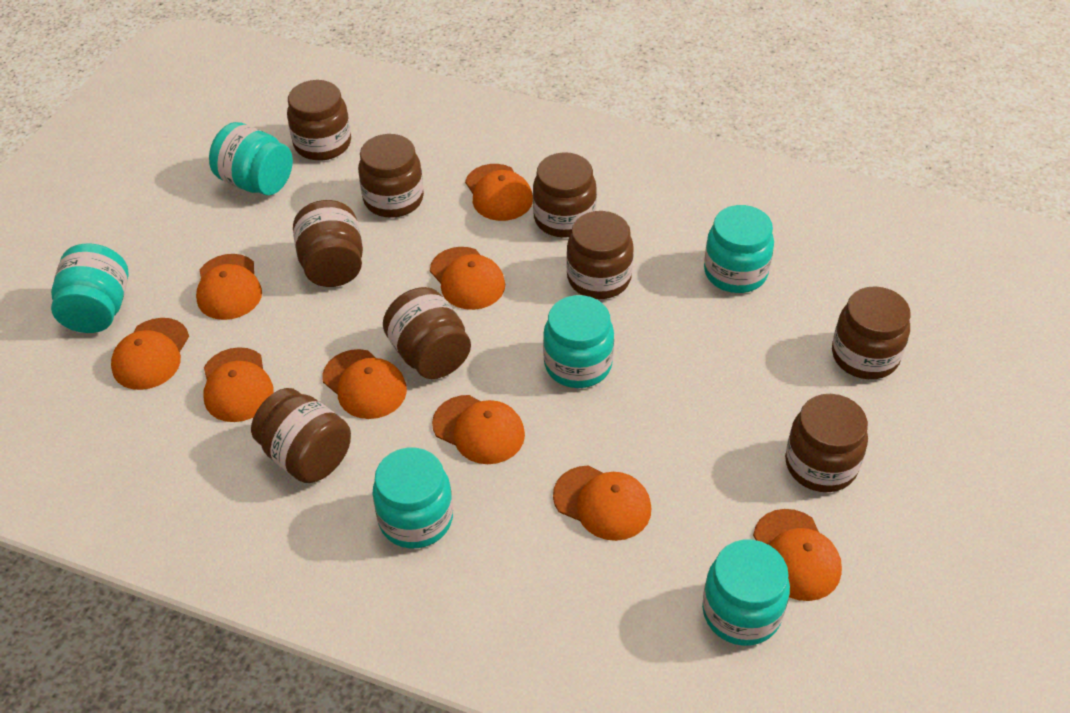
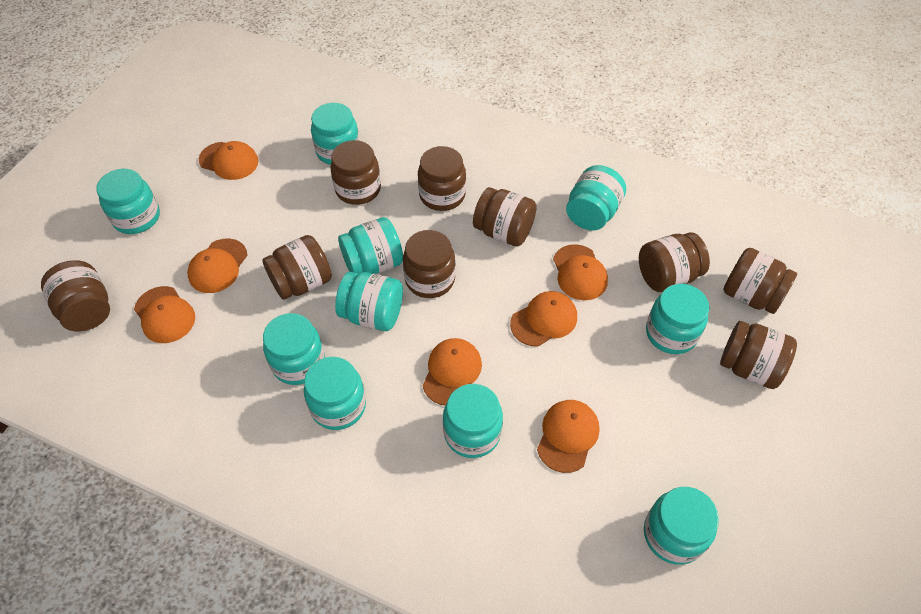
orange cap: [111,318,189,390] [196,254,262,320] [203,347,274,422] [322,349,407,419] [430,247,505,310] [432,395,525,464] [465,164,533,221] [553,466,651,541] [753,509,842,601] = 9 -> [134,286,195,343] [187,239,247,293] [199,141,258,180] [423,338,482,405] [510,291,577,347] [537,400,600,473] [553,244,608,300] = 7
turquoise jar: [51,243,129,333] [209,122,293,195] [373,448,453,548] [543,295,614,388] [702,540,790,646] [704,205,774,293] = 6 -> [96,169,160,234] [263,313,325,385] [304,357,366,430] [311,103,360,165] [335,272,403,331] [338,217,403,274] [443,384,503,458] [566,165,626,230] [644,487,719,565] [646,284,709,354] = 10

